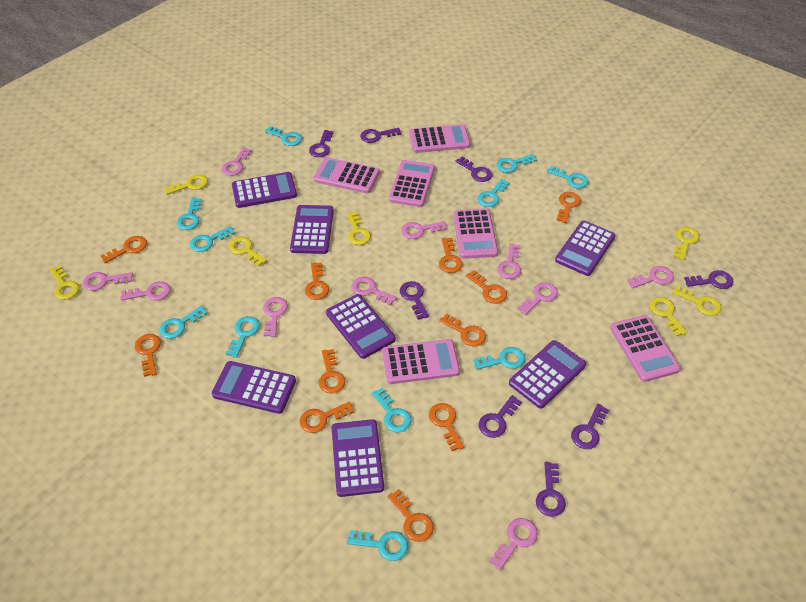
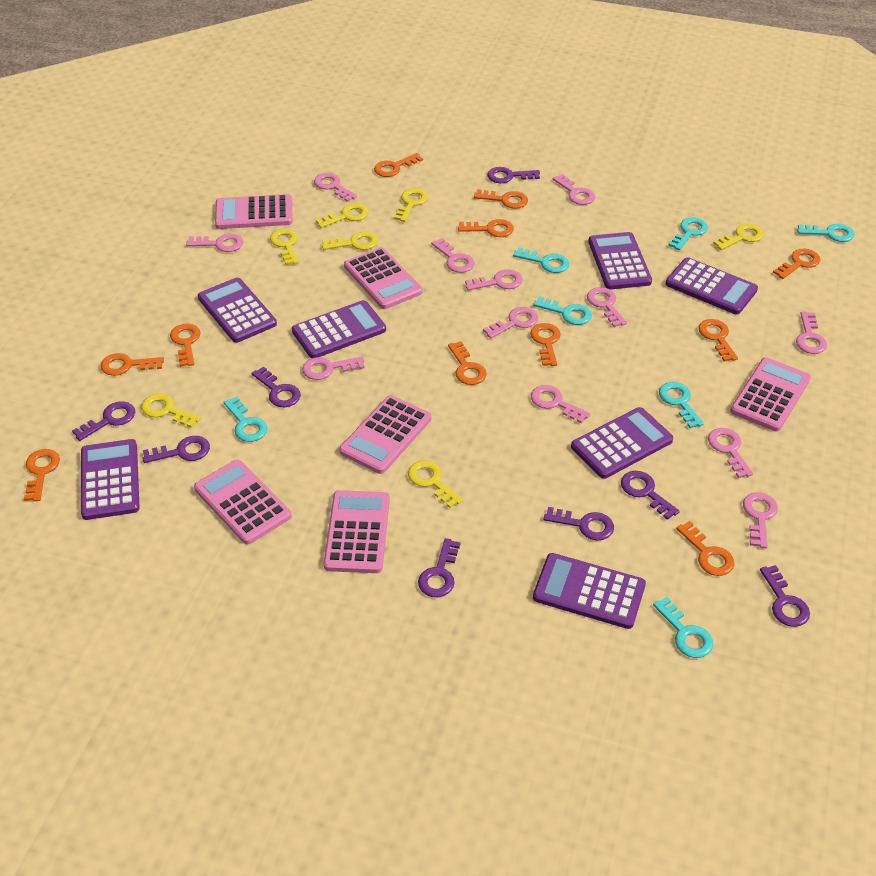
pink key: [83,272,133,291] [120,281,171,301] [222,147,252,176] [263,297,288,337] [352,277,397,306] [401,221,447,239] [489,518,538,570] [497,243,521,279] [517,282,558,315] [627,266,674,288] = 10 -> [186,234,243,252] [302,357,365,380] [314,173,357,202] [431,238,475,273] [465,270,523,291] [483,307,538,338] [531,385,590,423] [552,174,595,205] [587,287,627,327] [708,428,753,478] [743,492,778,548] [796,311,827,354] = 12
turquoise key: [159,305,208,339] [177,198,202,230] [190,226,235,252] [226,316,260,358] [265,126,302,146] [347,530,409,561] [371,388,412,432] [473,347,525,370] [477,179,510,207] [496,154,537,173] [547,165,589,188] = 11 -> [223,396,267,442] [513,247,569,273] [533,296,592,325] [653,597,713,658] [659,382,704,428] [668,217,708,250] [797,224,854,242] = 7

